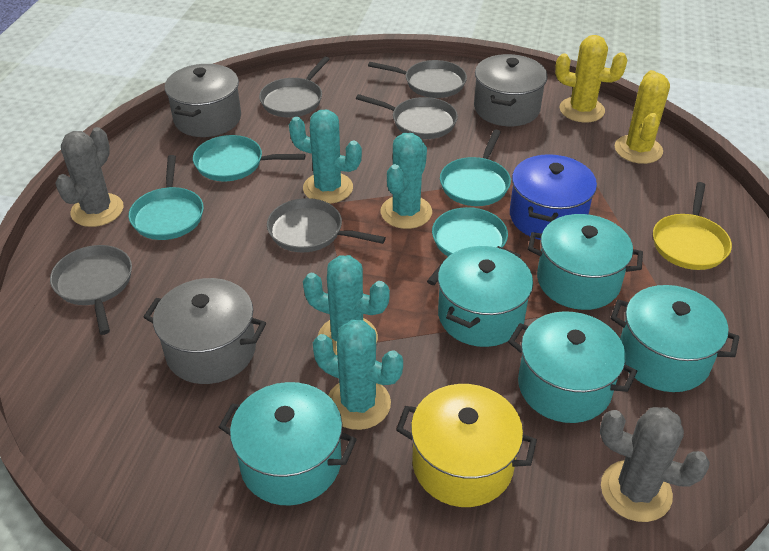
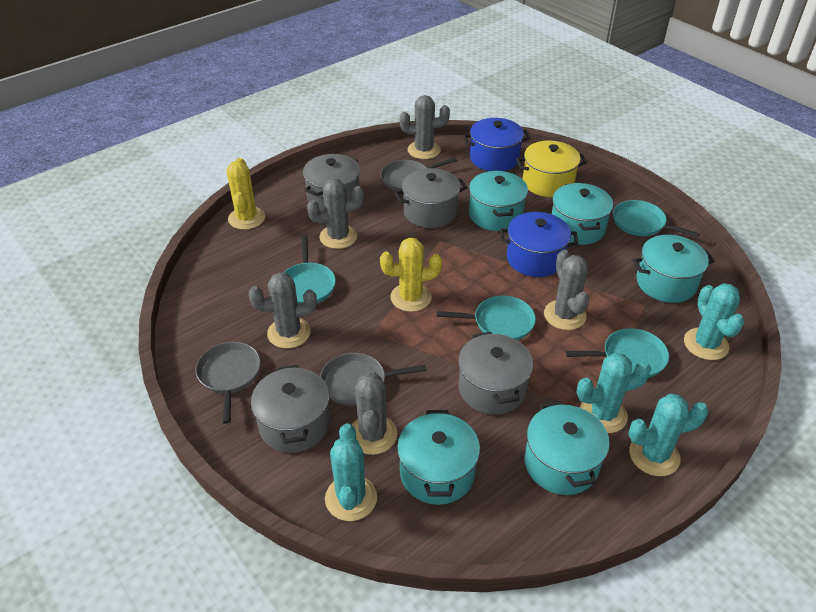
blue pot: [510,154,597,240] = 1 -> [463,118,530,171] [500,212,578,277] = 2
grey cactus: [55,127,124,227] [600,407,710,522] = 2 -> [249,272,317,348] [307,179,364,249] [352,371,397,455] [400,95,450,159] [544,249,589,330] = 5
grey pan: [50,245,132,335] [259,56,330,117] [267,198,386,252] [356,94,458,139] [368,60,467,98] = 5 -> [196,342,261,424] [320,353,427,406] [381,157,457,191] = 3
grey pot: [144,278,266,384] [165,64,241,137] [474,54,548,126] = 3 -> [251,365,330,453] [303,154,360,211] [394,168,467,228] [458,332,533,415] = 4
yellow pan: [653,182,732,270] = 1 -> none = 0

